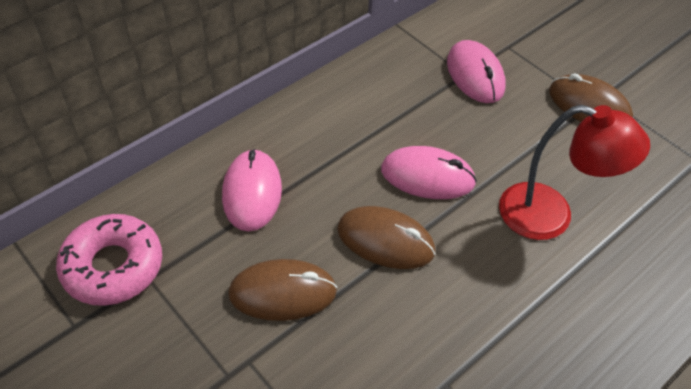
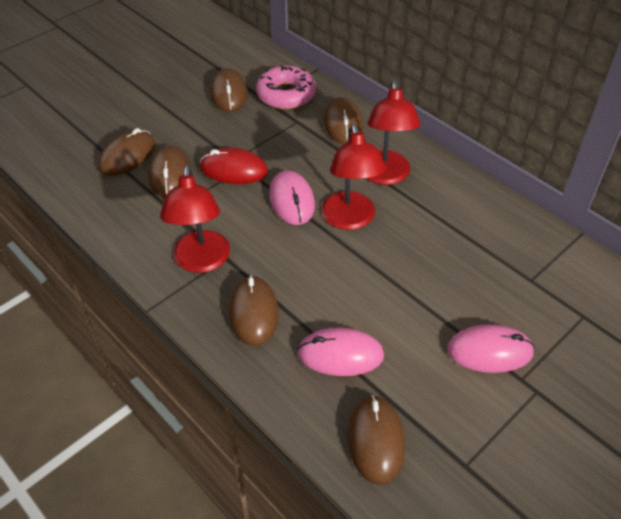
brown mouse: [228,259,337,321] [337,206,435,269] [549,73,633,122] = 3 -> [98,128,155,176] [148,145,190,198] [210,68,248,112] [228,275,279,346] [323,97,363,144] [348,395,405,485] = 6
red lamp: [499,105,650,240] = 1 -> [160,165,230,273] [322,124,386,230] [367,81,421,185] = 3
red mouse: none = 0 -> [200,147,268,184] = 1

